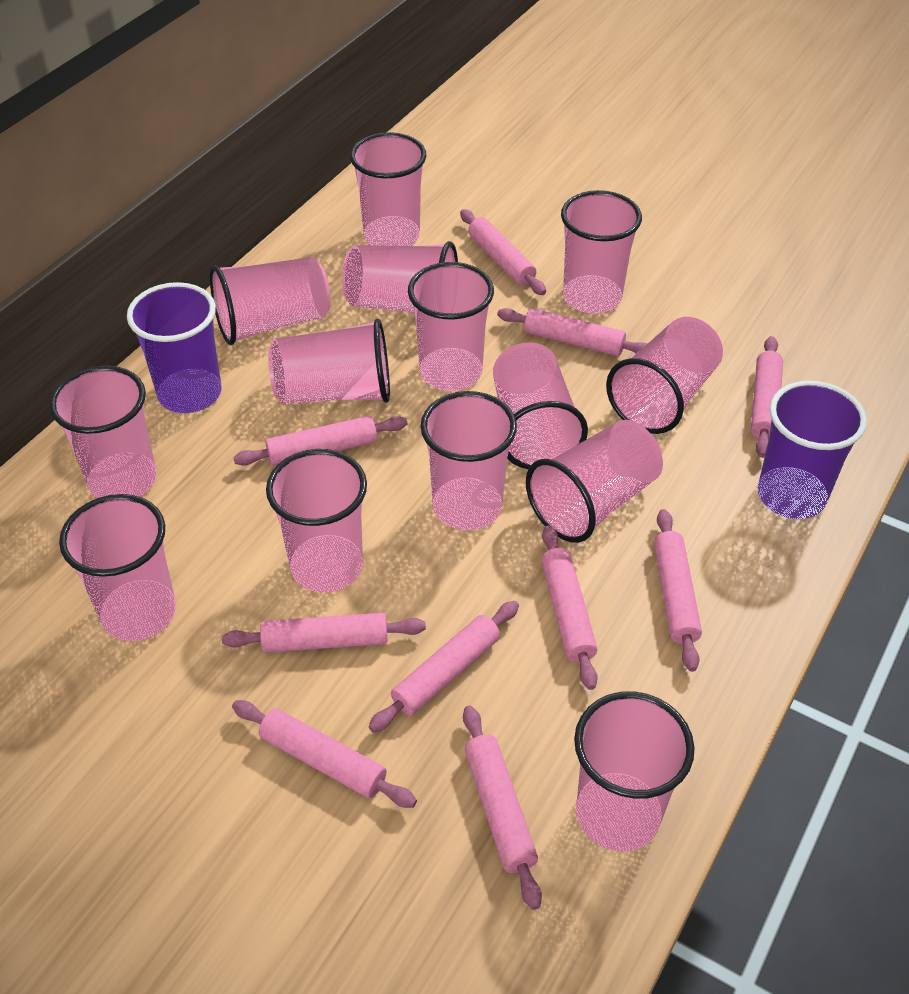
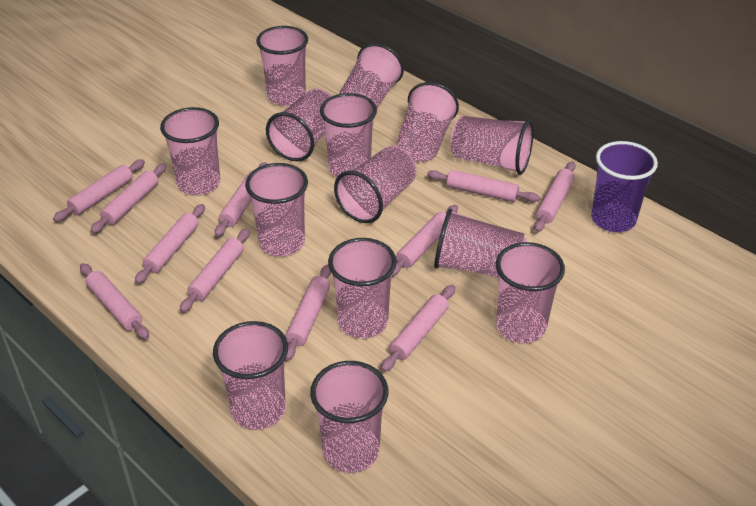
pink rolling pin: [222,613,426,653] [232,700,417,808] [233,416,408,466] [368,601,519,733] [460,209,546,295] [463,706,542,910] [497,308,647,356] [541,526,598,690] [654,509,702,672] [751,336,783,458] = 10 -> [53,159,145,222] [80,263,149,339] [90,163,167,234] [135,204,205,284] [180,229,250,313] [215,162,267,237] [285,264,331,361] [381,285,455,372] [392,205,458,276] [427,170,540,202] [534,162,576,232] = 11
purple cup: [127,282,222,413] [758,381,867,519] = 2 -> [591,141,658,232] = 1

